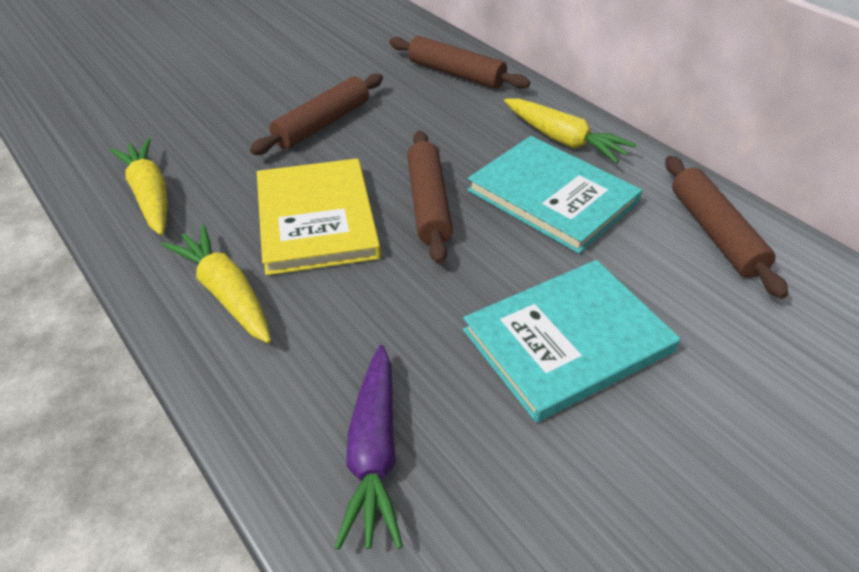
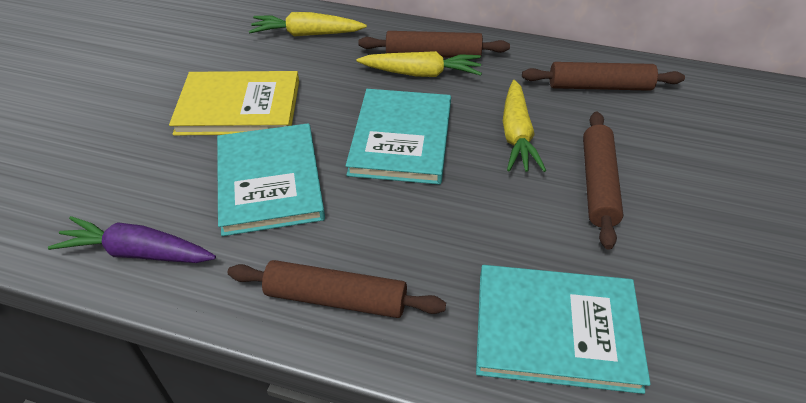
turquoise book: [463,260,680,423] [467,136,642,254] = 2 -> [217,123,325,236] [345,89,451,185] [476,265,650,394] = 3

